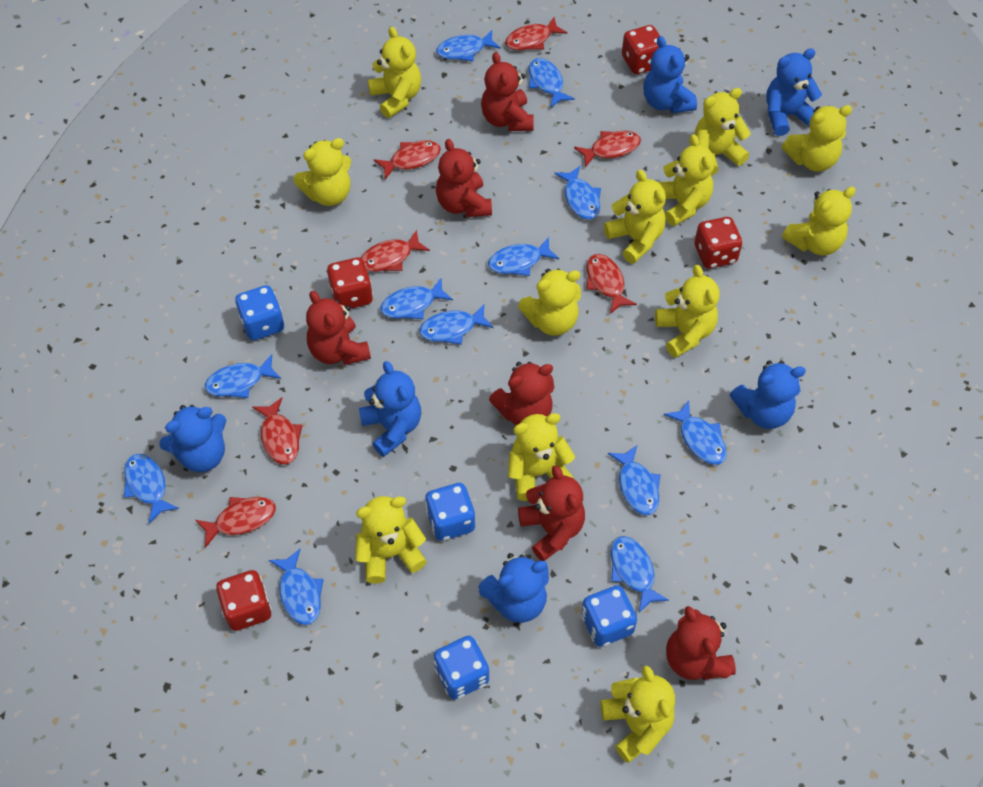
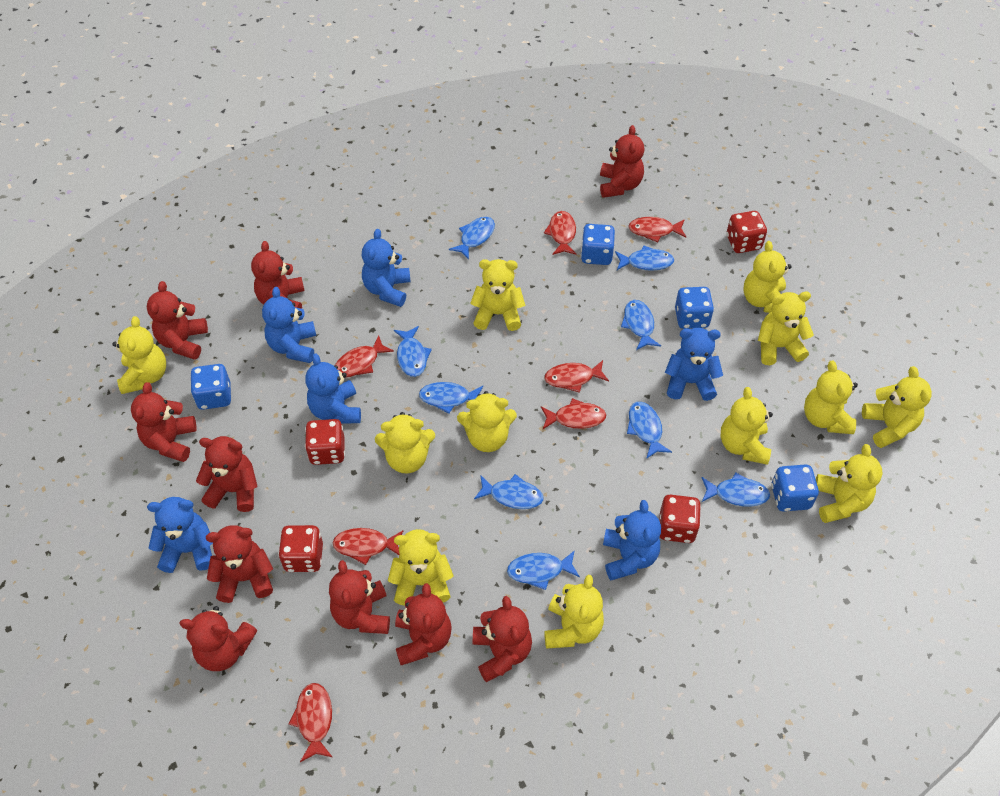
blue fish: [124,454,179,523] [205,354,281,398] [269,549,324,625] [380,277,453,319] [419,304,493,345] [436,30,501,61] [488,237,559,276] [529,58,575,107] [554,166,601,220] [608,445,661,515] [611,536,669,613] [664,400,727,465] = 12 -> [394,326,432,377] [419,382,483,413] [449,217,495,260] [474,474,544,509] [507,550,580,590] [615,245,674,271] [621,300,661,350] [627,402,672,459] [702,472,770,507] = 9
red teddy bear: [306,291,371,365] [436,139,492,217] [481,52,534,131] [489,362,554,425] [518,465,585,561] [666,606,736,680] = 6 -> [131,382,197,462] [147,281,208,360] [179,606,258,671] [196,436,258,512] [206,525,273,603] [251,241,305,309] [329,560,390,634] [395,583,452,665] [473,596,532,682] [600,125,644,198] = 10

